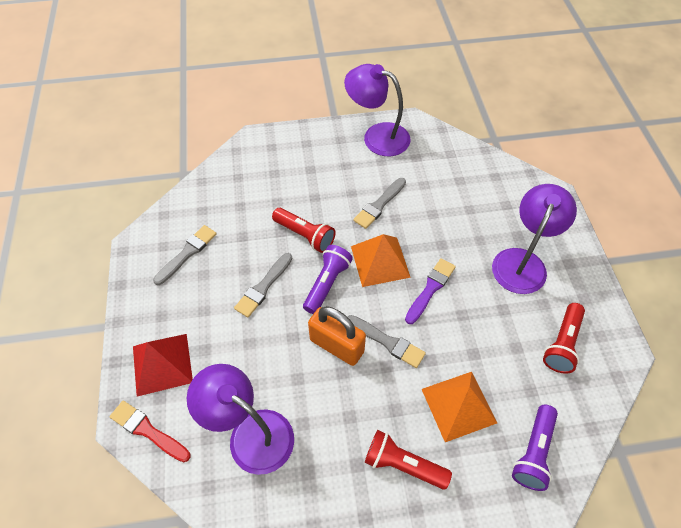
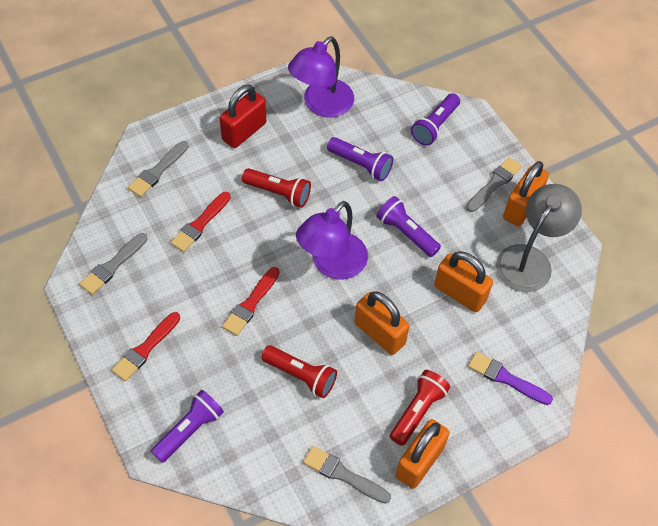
grey lamp: none = 0 -> [496,184,582,292] = 1
orange padlock: [308,306,366,366] = 1 -> [355,291,409,355] [396,419,449,489] [434,251,493,312] [503,161,549,226] = 4
orange pyramid: [351,234,411,287] [422,372,497,442] = 2 -> none = 0
purple flashlight: [303,245,353,314] [512,405,558,491] = 2 -> [151,390,224,463] [327,137,393,181] [376,196,441,257] [411,93,460,146] = 4
purple lamp: [187,364,294,475] [344,64,410,156] [492,184,577,294] = 3 -> [288,36,354,117] [296,201,368,279] = 2
red brush: [109,401,191,462] = 1 -> [112,312,180,381] [170,192,231,252] [222,267,279,336] = 3
red padlock: none = 0 -> [220,85,266,148] = 1
red pyramid: [133,334,193,397] = 1 -> none = 0

